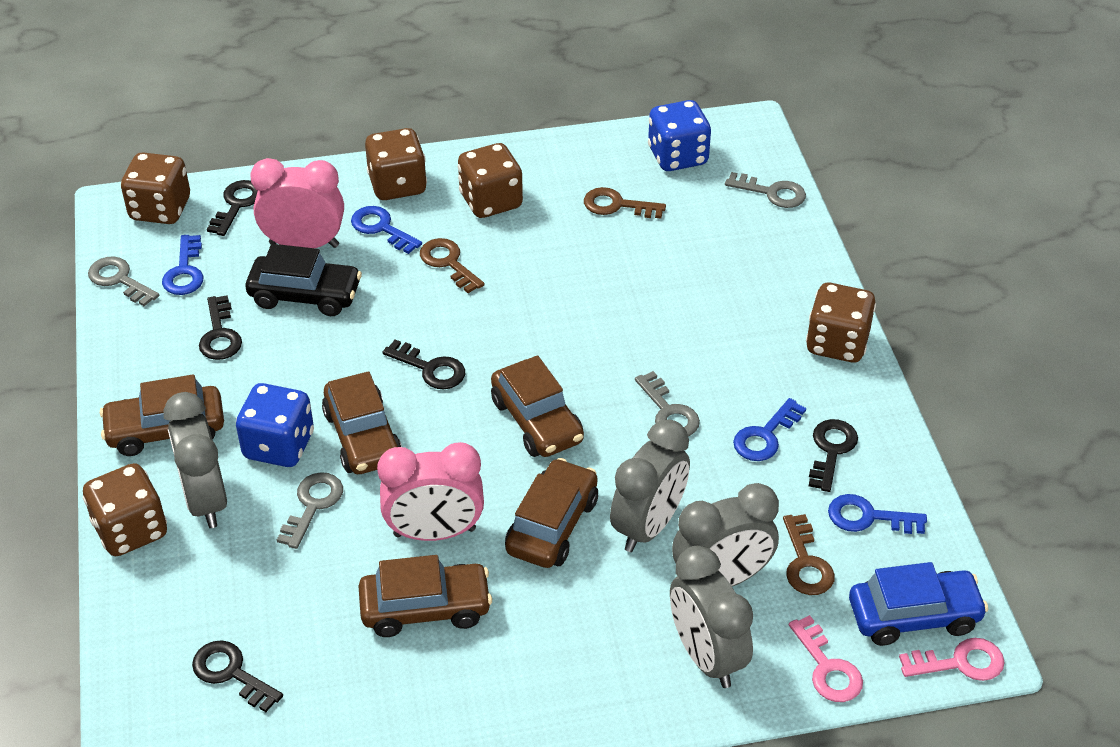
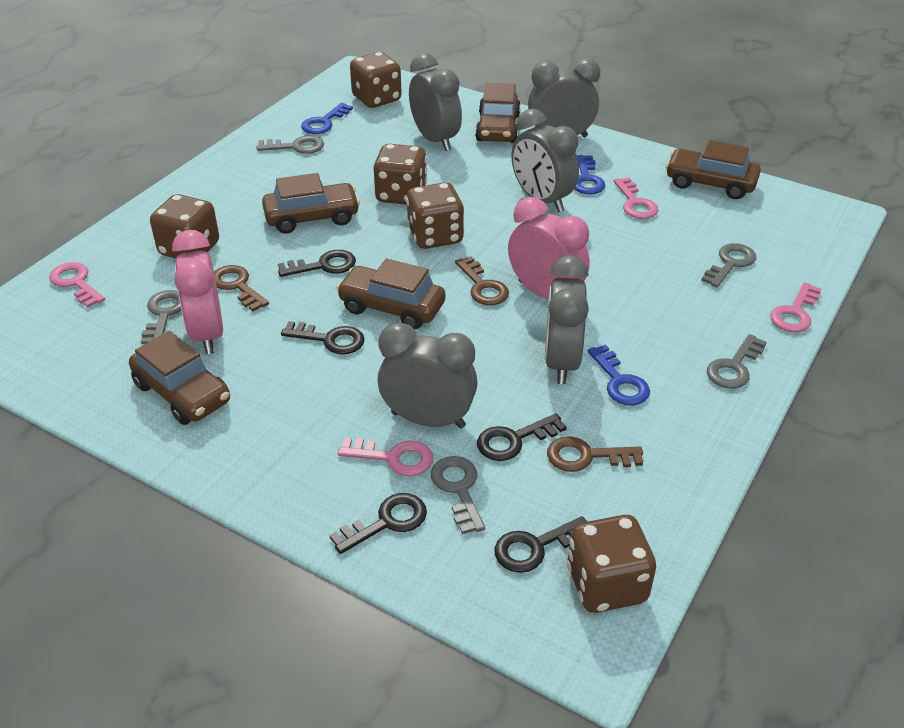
black car: [246,244,362,316] = 1 -> none = 0
blue car: [849,562,988,646] = 1 -> none = 0
blue dice: [236,383,314,467] [648,100,711,171] = 2 -> none = 0
blue key: [162,235,203,295] [351,206,422,254] [733,398,806,461] [828,494,927,534] = 4 -> [301,103,353,134] [574,155,605,194] [588,344,650,405] = 3
grey clock: [163,392,227,528] [610,420,690,552] [670,546,753,688] [672,483,779,586] = 4 -> [378,322,478,429] [409,53,462,151] [512,109,579,212] [528,58,600,137] [545,255,589,384] = 5
grey key: [88,256,159,306] [277,472,343,549] [635,371,700,436] [725,172,806,208] = 4 -> [141,290,181,344] [257,135,324,154] [431,456,485,534] [701,243,756,287] [707,334,767,389] = 5
pink key: [789,615,863,702] [899,638,1005,681] = 2 -> [49,262,105,308] [338,438,433,476] [614,177,658,219] [770,282,821,332] = 4

